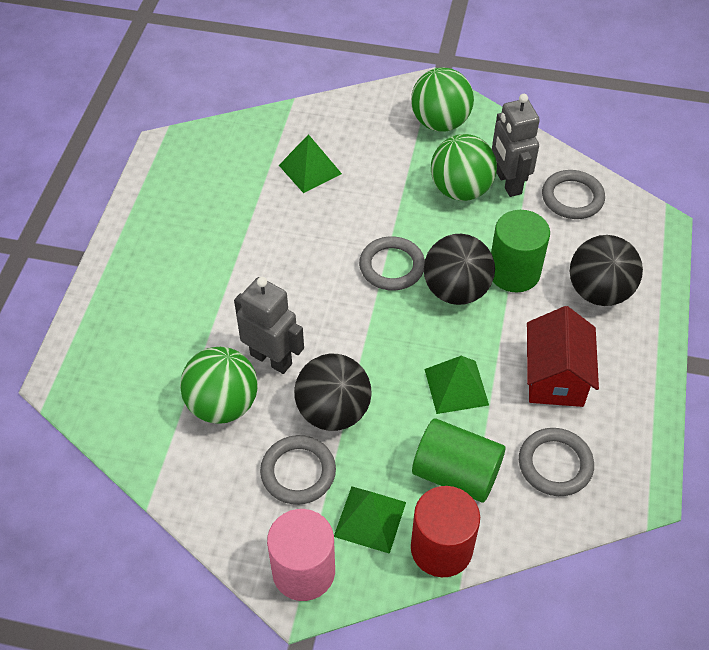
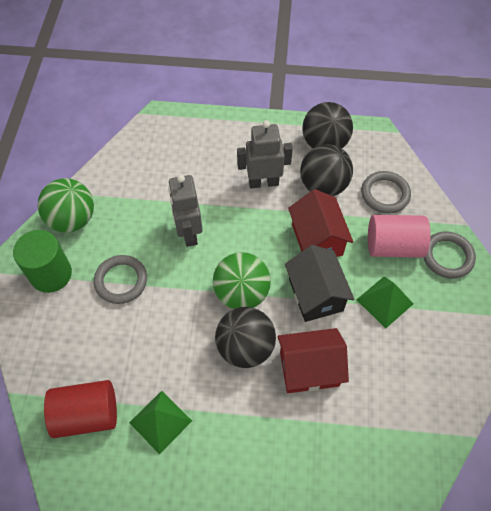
black house: none = 0 -> [285,245,355,322] = 1
green ball: [180,347,258,424] [411,67,474,132] [431,134,497,201] = 3 -> [38,178,94,233] [213,252,271,309] = 2
green cylinder: [412,418,505,503] [491,210,550,292] = 2 -> [13,230,72,293] = 1
green pyramid: [279,134,342,193] [334,486,406,554] [425,356,489,414] = 3 -> [129,391,192,454] [356,277,413,328] = 2
grey ring: [260,435,336,505] [359,236,425,291] [519,428,594,496] [542,170,605,219] = 4 -> [94,255,147,304] [361,171,411,214] [423,231,476,279] = 3
red house: [527,306,599,407] = 1 -> [278,328,349,393] [288,189,353,257] = 2

